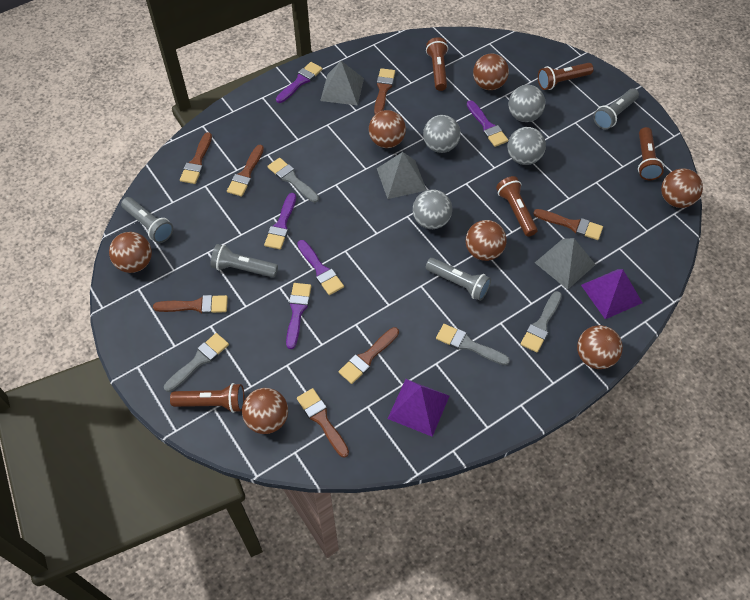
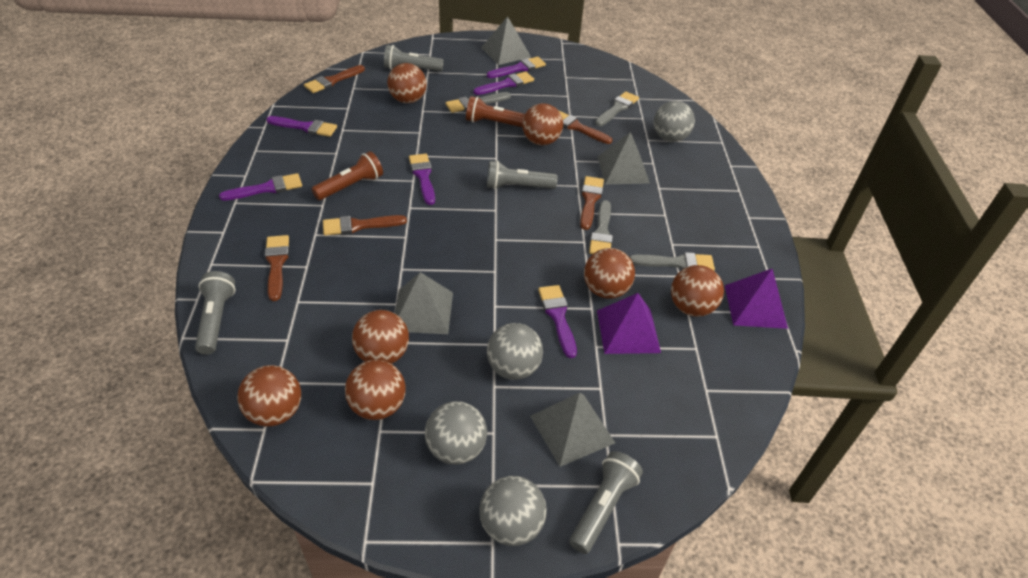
brown brush: [153,295,228,314] [180,132,212,184] [227,145,264,196] [297,388,349,458] [338,327,399,384] [374,68,395,115] [533,209,603,240] = 7 -> [265,235,289,301] [304,65,365,93] [323,215,407,236] [558,110,612,144] [580,176,604,230] = 5
brown flashlight: [170,383,244,413] [426,37,448,91] [496,176,538,237] [538,63,594,90] [638,127,664,180] = 5 -> [312,151,383,200] [466,96,525,127] = 2
grey pyramid: [320,61,364,105] [377,152,426,199] [535,238,596,290] = 3 -> [394,272,453,334] [481,16,531,65] [530,392,615,467] [598,132,650,184] = 4
purple brush: [264,193,296,250] [276,62,323,103] [286,283,312,349] [297,240,344,295] [467,100,508,147] = 5 -> [219,173,302,201] [266,116,337,137] [409,154,435,205] [473,71,534,95] [487,57,546,78] [538,285,577,358] = 6

